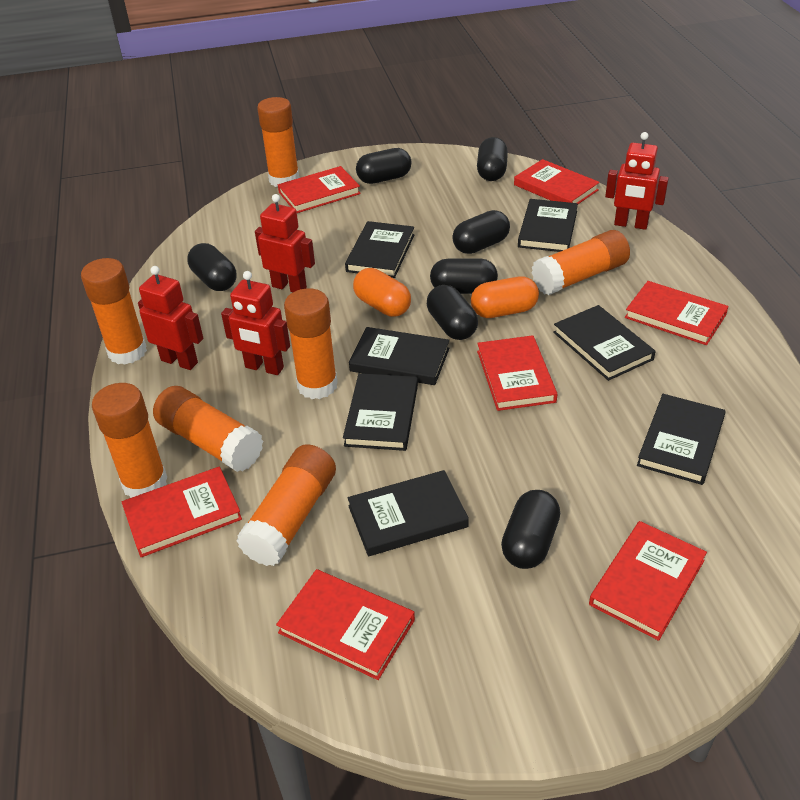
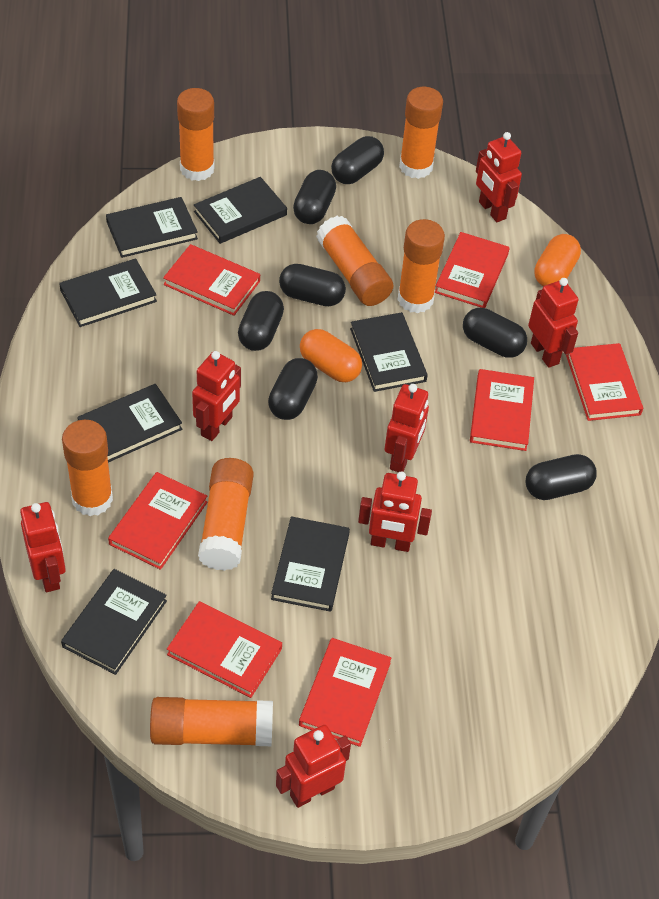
red robot: [138,266,203,370] [221,271,290,375] [255,194,315,292] [605,132,669,230] = 4 -> [20,502,66,592] [192,351,241,441] [276,725,351,808] [358,472,432,552] [385,384,429,472] [476,132,522,222] [528,278,578,368] = 7

